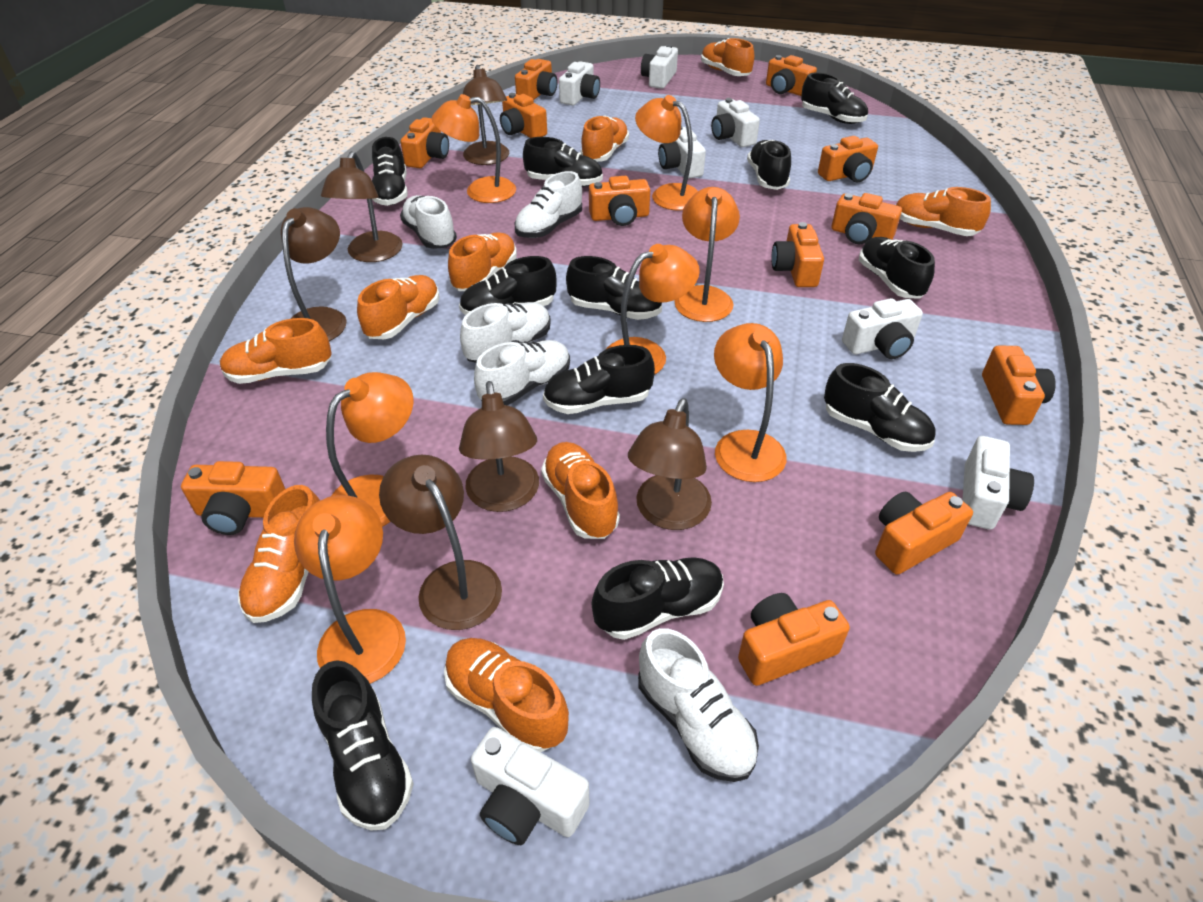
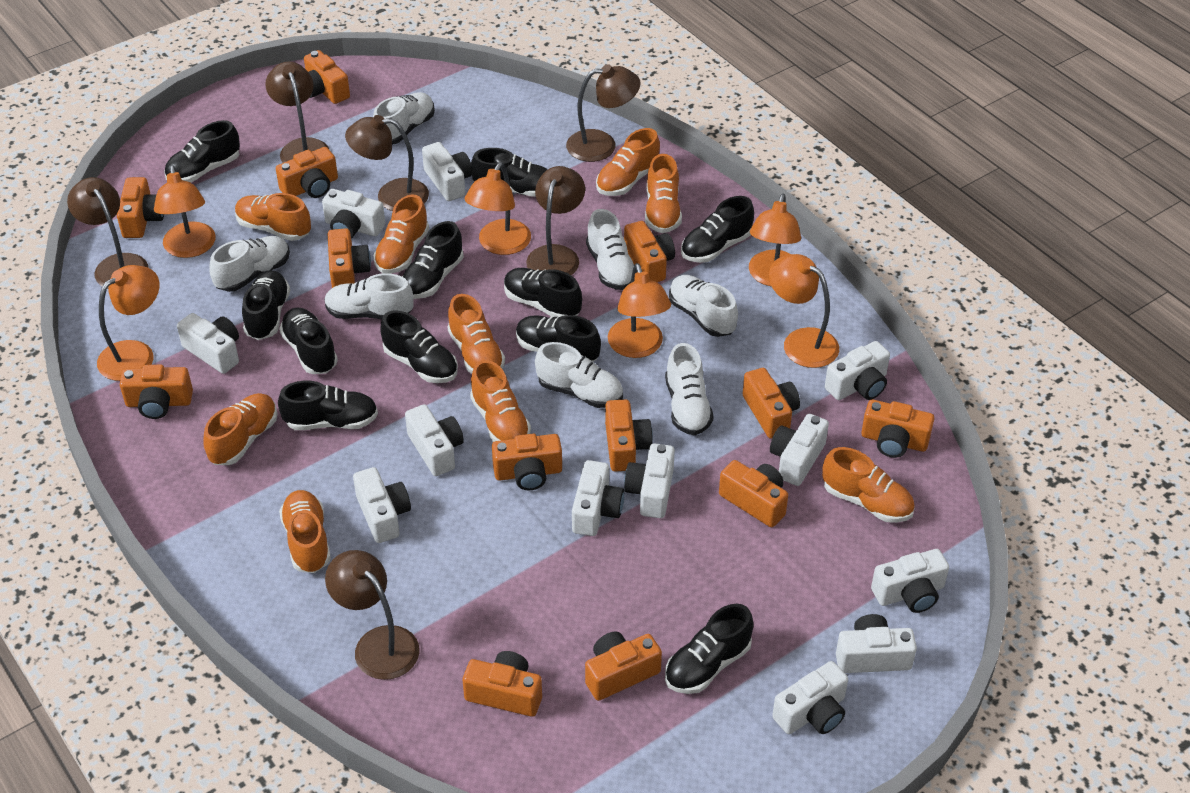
orange camera: [181,461,285,535] [400,117,449,168] [500,93,547,138] [515,59,558,100] [589,176,650,226] [738,593,850,686] [766,55,817,96] [771,222,824,287] [818,136,878,182] [832,193,902,244] [875,492,973,575] [982,345,1056,425] = 12 -> [117,177,164,238] [120,365,193,419] [276,147,338,198] [304,50,350,104] [328,228,371,288] [463,651,542,717] [492,434,562,490] [585,632,662,701] [605,399,653,472] [624,221,675,282] [719,460,788,527] [742,368,800,439] [861,399,934,458] = 13
orange lamp: [294,495,406,684] [326,372,413,527] [432,94,516,203] [606,244,700,375] [635,95,698,210] [675,187,740,322] [714,323,786,482] = 7 -> [97,265,159,381] [154,165,216,258] [465,162,531,255] [608,263,671,358] [749,194,801,286] [769,254,839,368] = 6
white camera: [471,727,590,845] [559,61,600,106] [641,44,678,89] [658,126,706,179] [711,98,760,147] [842,298,923,359] [963,436,1034,530] = 7 -> [177,313,239,374] [322,189,385,239] [353,467,411,543] [405,404,464,476] [422,142,472,201] [572,460,624,536] [624,443,675,518] [770,414,829,486] [772,661,848,734] [825,341,890,400] [836,614,917,673] [871,549,949,613] = 12
white shoe: [400,195,457,249] [460,302,551,363] [474,340,570,405] [515,171,582,238] [638,628,759,782] = 5 -> [209,236,290,292] [324,273,414,319] [373,92,435,145] [535,342,623,408] [586,209,634,290] [665,343,713,435] [669,275,738,337] = 7

